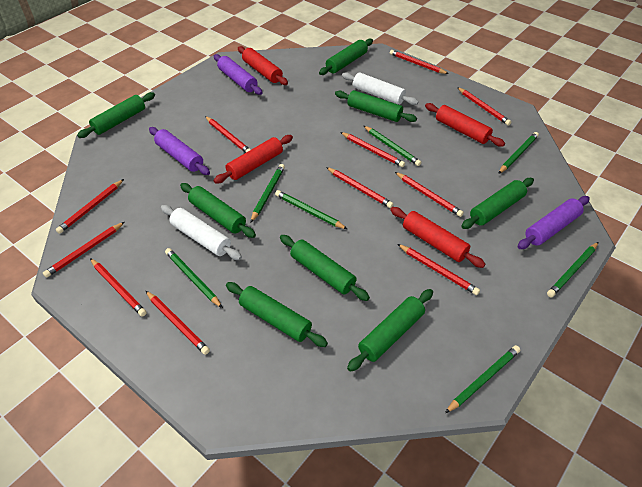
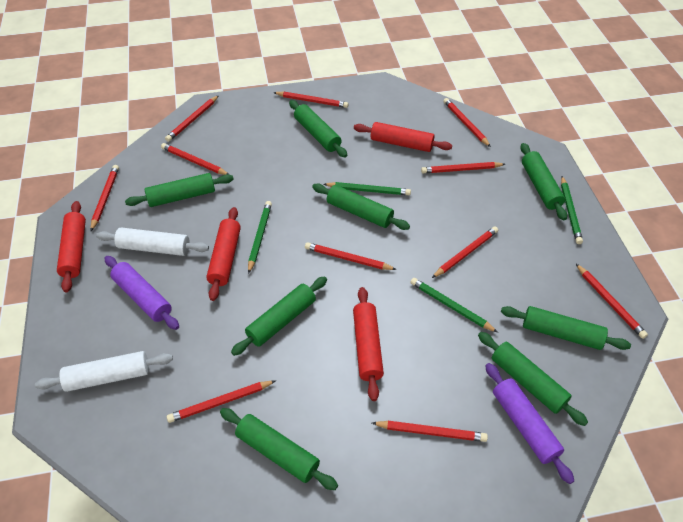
green pencil: [165,248,223,308] [250,164,285,223] [275,190,347,229] [364,126,421,166] [445,345,520,413] [498,132,539,174] [547,242,598,297] = 7 -> [248,201,272,274] [324,182,411,195] [410,278,498,333] [561,176,583,244] = 4
purple rolling pin: [149,127,210,175] [214,54,262,95] [517,196,590,249] = 3 -> [104,256,179,330] [485,363,574,484] = 2

